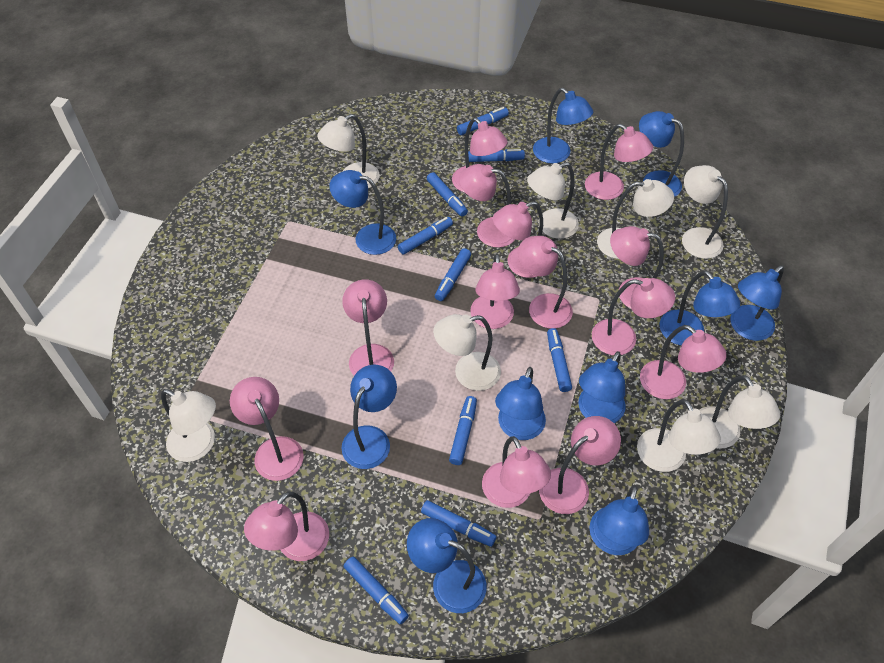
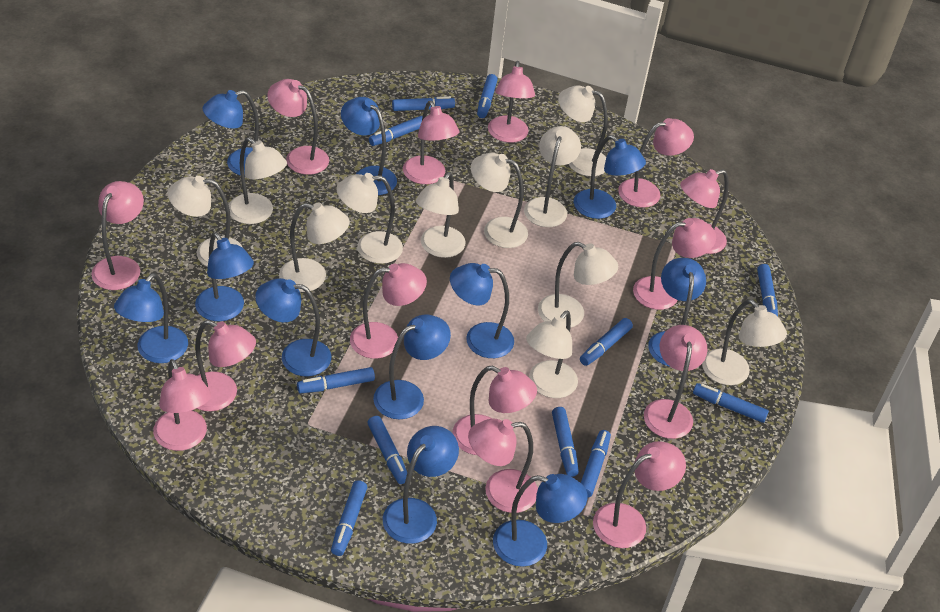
blue lamp: [329,170,396,255] [341,365,397,469] [407,518,487,613] [495,367,546,440] [533,88,593,164] [578,351,626,423] [590,485,649,555] [639,111,684,197] [660,271,740,346] [730,265,784,341] = 10 -> [114,273,188,363] [195,232,254,321] [203,90,259,176] [255,278,331,376] [341,97,397,195] [373,314,451,419] [383,426,459,544] [450,263,514,358] [493,474,587,567] [574,135,646,219] [648,258,706,367] = 11
blue marker: [343,556,409,624] [398,217,453,255] [421,500,496,547] [427,172,468,217] [435,248,471,301] [449,396,477,465] [457,107,509,135] [468,149,525,162] [547,328,572,392] = 9 -> [297,367,375,393] [331,480,368,556] [367,416,407,484] [369,116,423,146] [392,96,455,111] [477,74,498,118] [552,407,579,477] [580,318,633,366] [581,430,611,498] [693,383,769,423] [757,264,778,316] = 11
white lamp: [161,389,216,462] [317,114,380,188] [433,314,501,391] [527,162,579,239] [597,179,674,259] [637,399,721,472] [682,165,728,259] [700,375,780,448] = 8 -> [168,176,243,267] [229,137,287,224] [279,203,350,292] [337,173,403,264] [416,172,465,258] [471,153,528,248] [524,126,581,227] [526,311,578,398] [538,242,618,327] [558,85,608,176] [702,299,787,385] = 11

